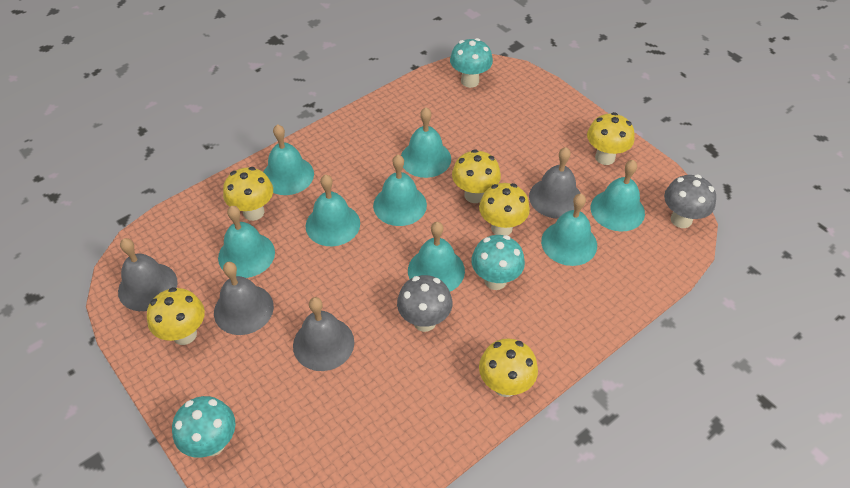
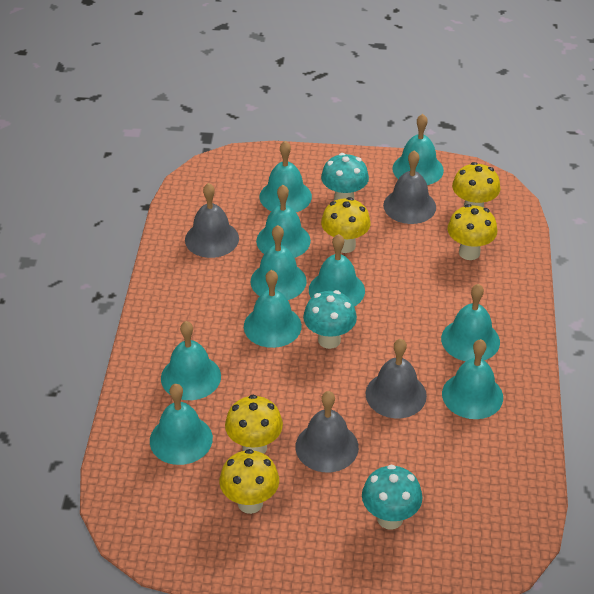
grey mushroom: [397,275,453,332] [664,174,716,228] = 2 -> none = 0
turquoise bell: [218,206,275,278] [264,124,314,195] [306,174,360,246] [373,155,427,226] [401,107,451,178] [408,222,465,291] [541,194,597,266] [591,160,645,232] = 8 -> [150,384,213,465] [161,321,221,400] [244,270,302,348] [251,225,307,300] [256,185,311,258] [260,141,312,212] [309,234,365,307] [392,114,444,185] [441,284,500,361] [442,339,503,419] = 10
yellow mushroom: [147,287,205,345] [223,167,273,221] [452,149,501,203] [479,183,530,235] [479,339,538,397] [587,112,635,165] = 6 -> [219,449,279,514] [225,395,283,454] [321,197,371,253] [448,204,497,260] [452,162,501,208] = 5

